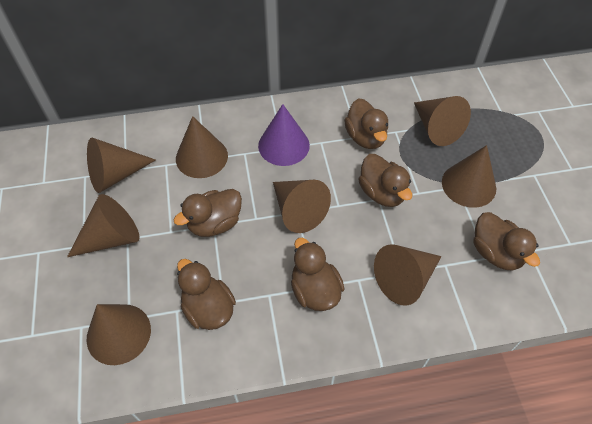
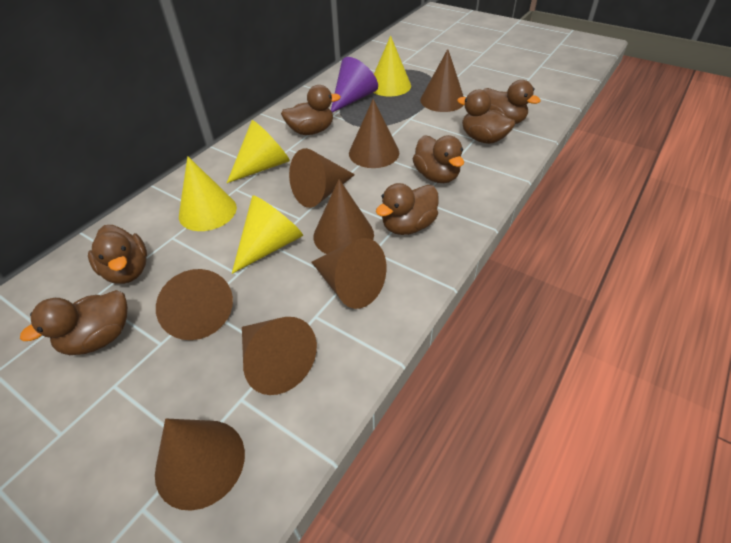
brown duck: [174,189,242,237] [177,259,236,330] [291,238,344,311] [344,98,388,149] [358,154,412,207] [473,212,540,271] = 6 -> [20,290,128,355] [88,225,147,284] [281,85,341,135] [376,183,439,235] [412,135,464,183] [457,90,515,144] [483,80,541,124] = 7
yellow cone: none = 0 -> [179,156,237,231] [227,120,290,183] [232,195,303,274] [373,36,411,96] = 4

